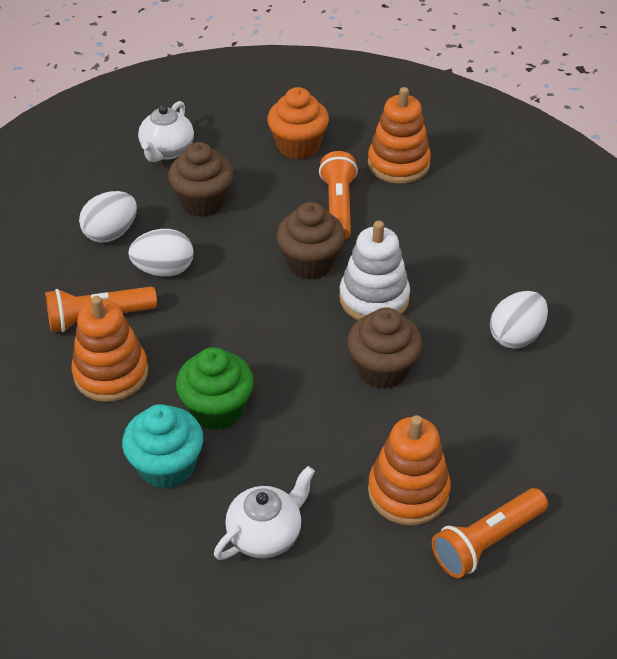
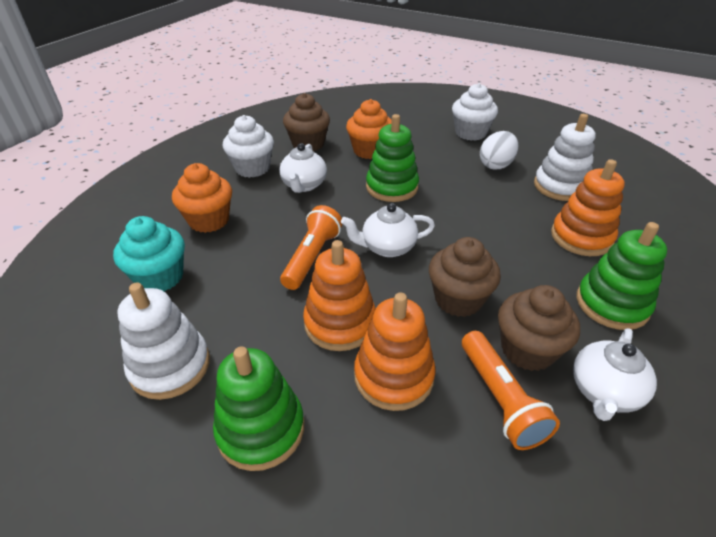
green cupcake: [176,347,254,430] = 1 -> none = 0
green stacking toy: none = 0 -> [213,346,304,471] [366,114,419,202] [576,222,667,330] = 3
orange cupcake: [267,87,329,160] = 1 -> [172,163,232,233] [346,99,392,159] = 2
orange flashlight: [45,287,157,332] [319,151,358,240] [432,488,548,578] = 3 -> [280,205,343,290] [462,331,560,450] = 2
white cupcake: none = 0 -> [222,115,274,178] [452,83,498,141] = 2
white egg: [79,191,137,243] [128,229,194,277] [490,291,548,349] = 3 -> [480,131,518,170] = 1
white stacking toy: [339,221,410,320] = 1 -> [117,283,210,400] [534,114,596,201] = 2
white teapot: [138,101,194,162] [214,466,315,560] = 2 -> [279,143,327,193] [341,203,435,257] [573,328,657,421] = 3

